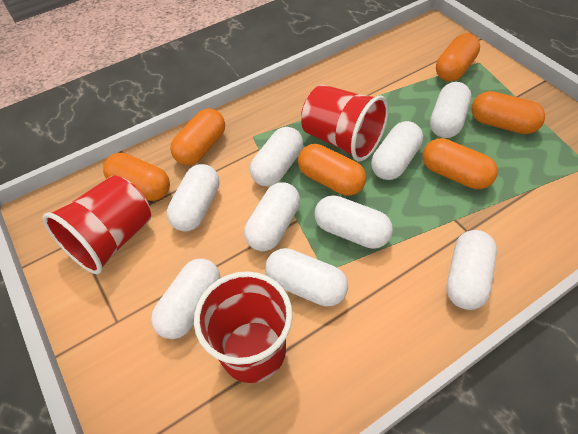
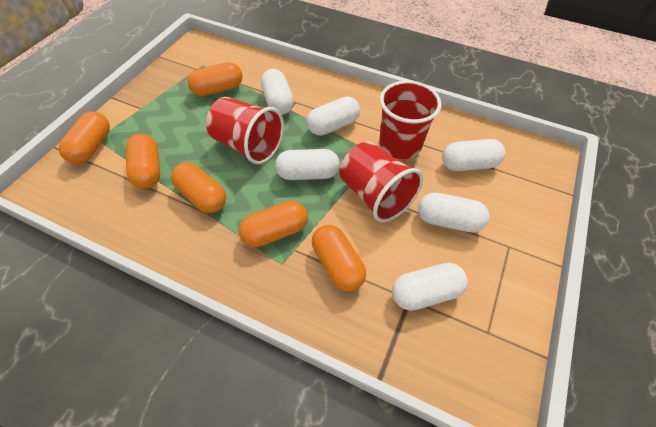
white capsule: [151,258,220,339] [167,164,219,232] [244,182,300,251] [250,127,303,186] [265,248,348,306] [315,195,393,249] [371,121,423,180] [430,82,471,138] [447,230,497,310] = 9 -> [261,69,294,115] [275,149,340,180] [307,96,360,136] [392,263,468,311] [418,192,490,233] [442,139,505,171] = 6

